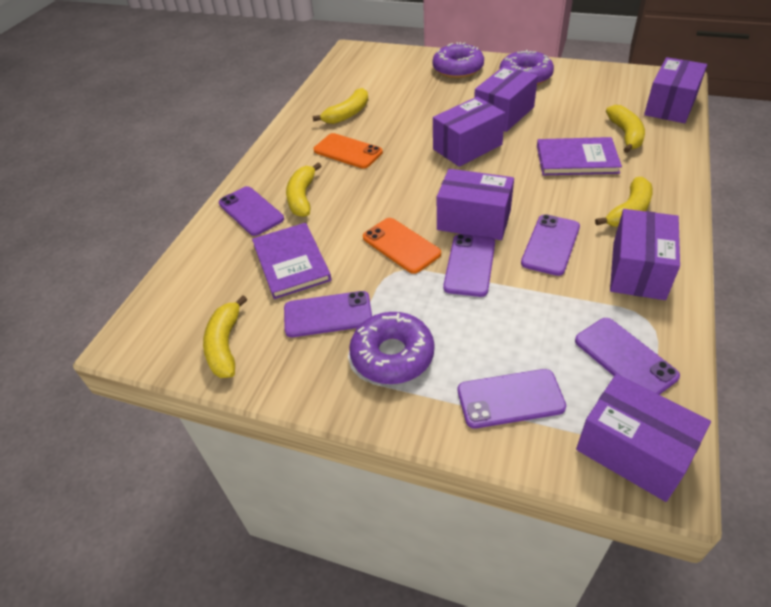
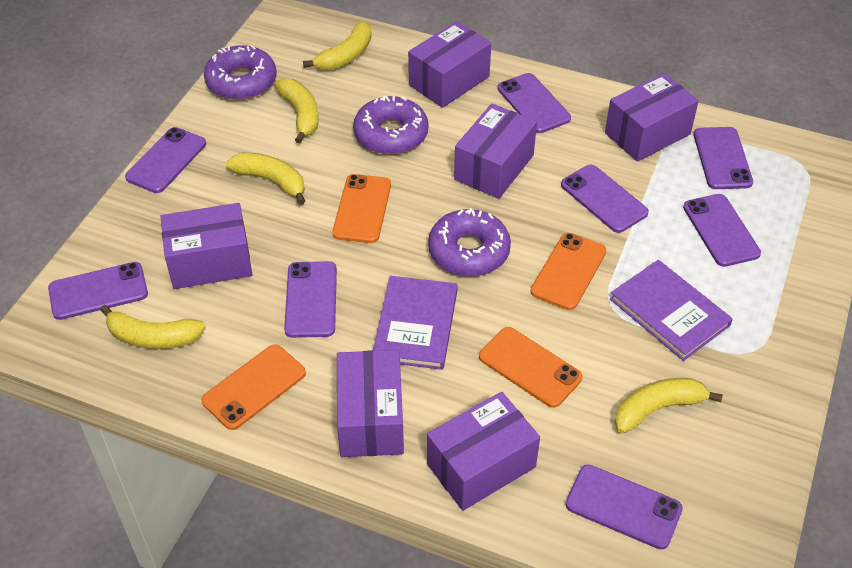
orange phone: [314,133,383,169] [363,218,441,274] = 2 -> [201,344,306,430] [332,174,391,243] [479,327,582,408] [530,233,606,310] = 4
purple phone: [219,186,284,236] [284,291,372,337] [443,234,495,297] [458,369,566,428] [521,214,580,276] [575,318,680,395] = 6 -> [48,262,148,320] [125,127,206,193] [284,261,337,338] [498,73,571,133] [561,165,649,233] [566,465,683,549] [683,194,761,267] [694,127,753,189] = 8

